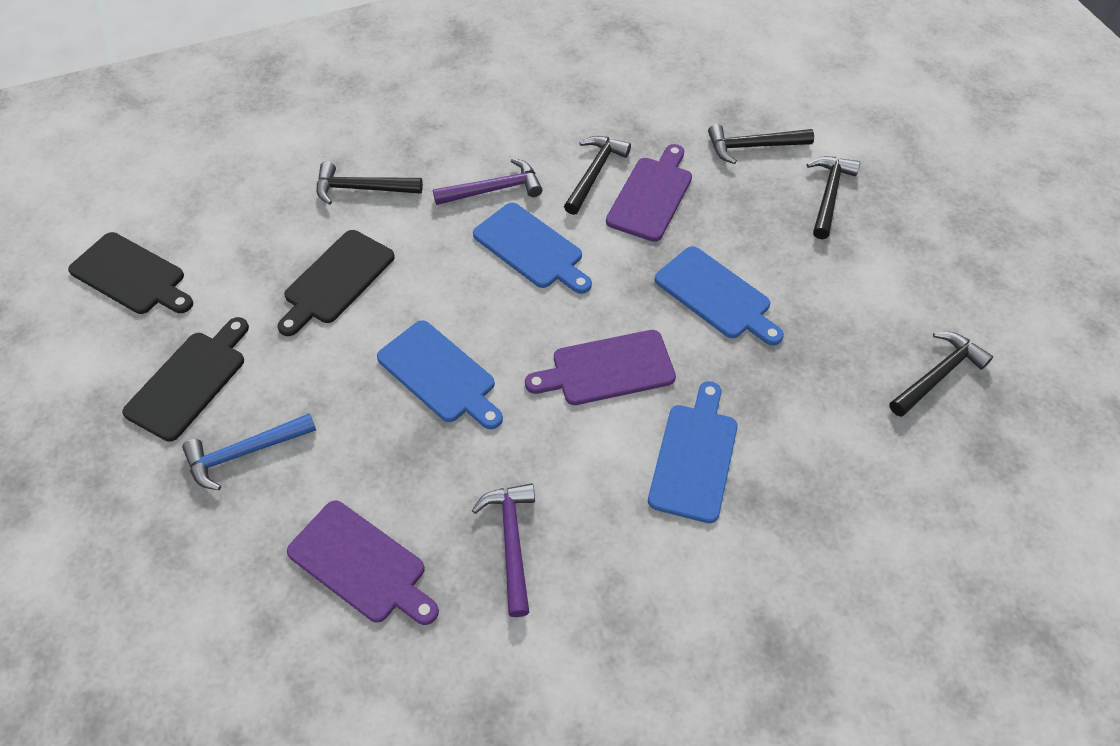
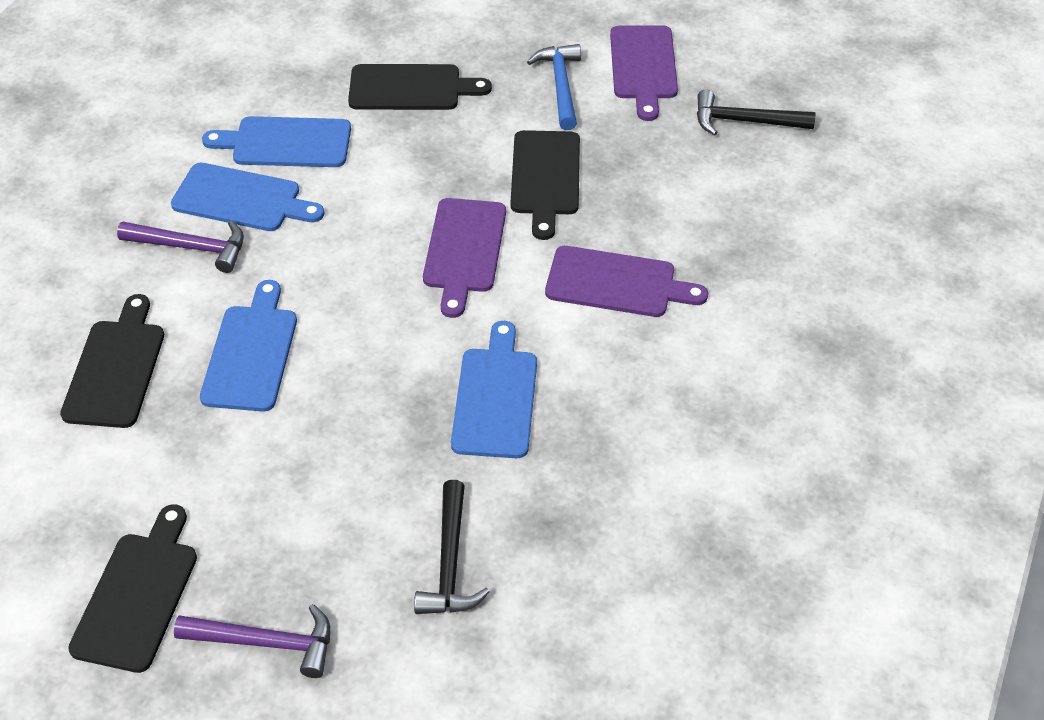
black cutting board: [68,232,193,314] [122,317,249,442] [277,230,395,336] = 3 -> [60,294,164,428] [68,504,197,673] [348,64,492,110] [510,130,580,240] = 4
black hammer: [317,161,423,205] [564,136,631,215] [708,124,814,164] [806,156,860,239] [889,332,993,417] = 5 -> [414,480,490,614] [697,89,815,135] = 2

